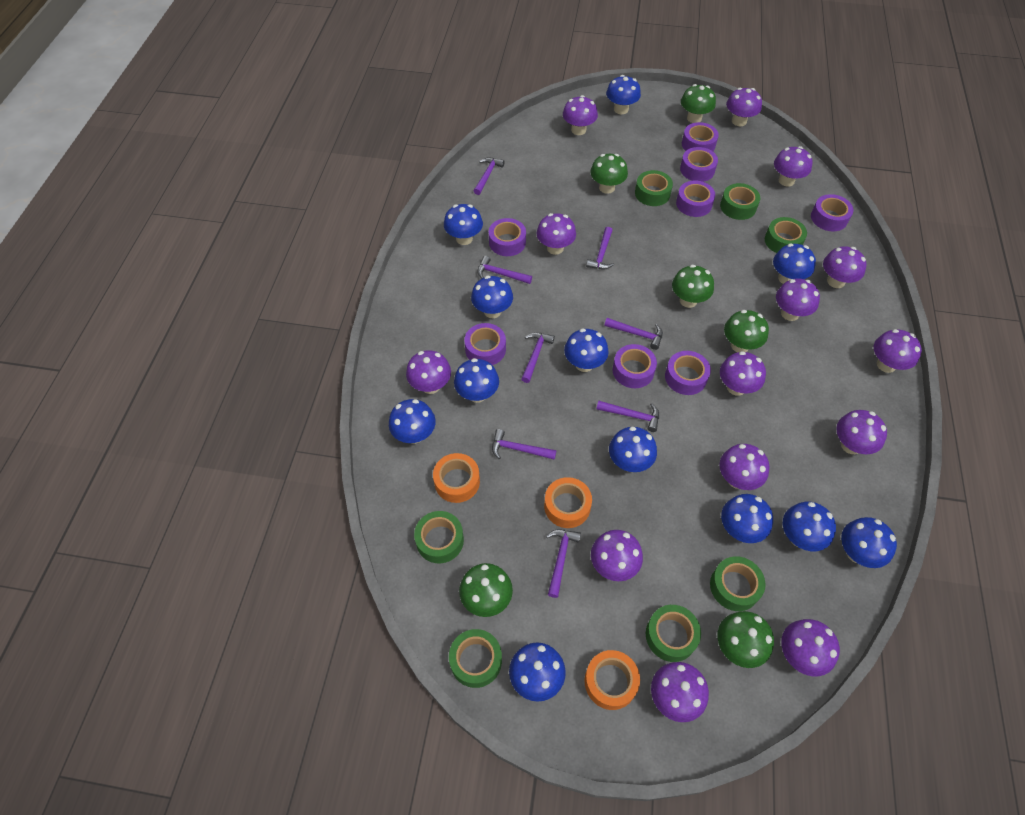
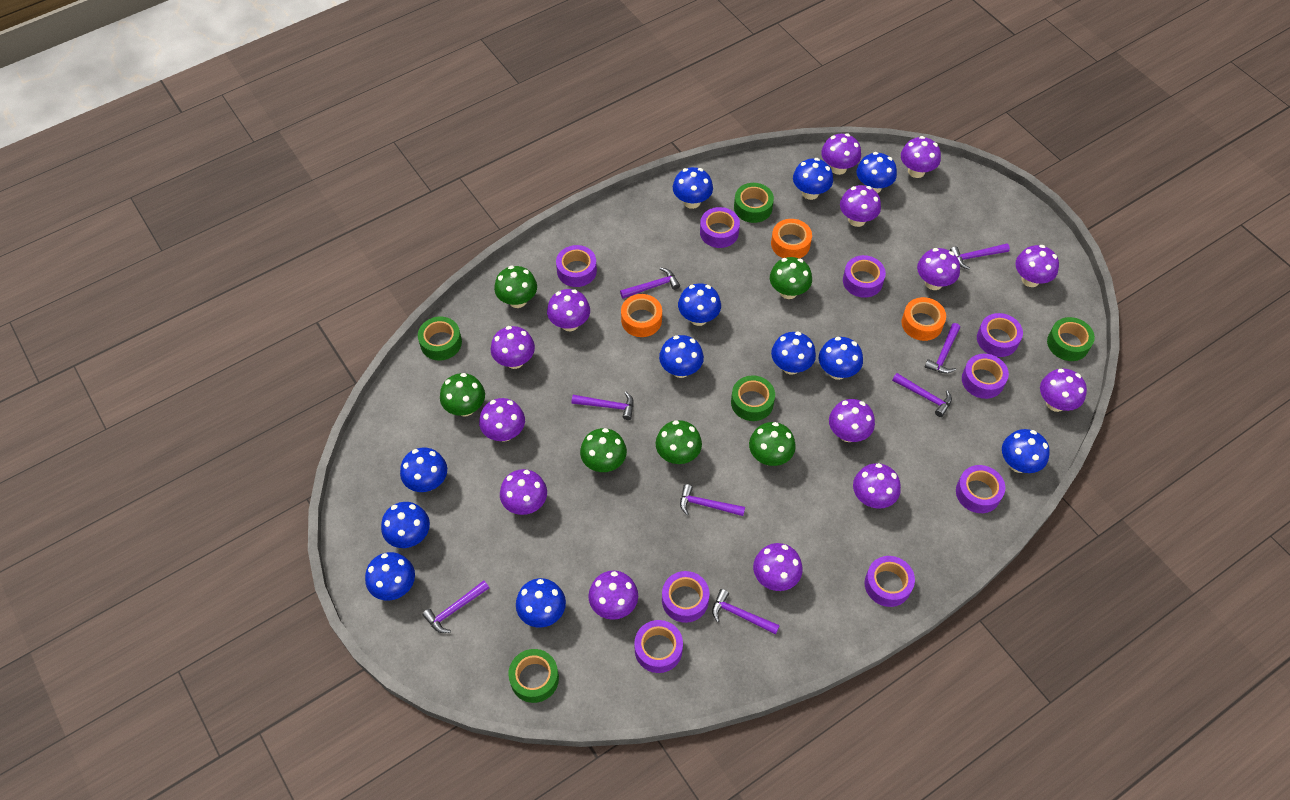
green tape: [414,511,464,563] [449,629,502,688] [635,170,673,206] [646,605,701,662] [710,556,765,611] [720,183,760,220] [765,217,807,253] = 7 -> [418,317,462,360] [508,649,559,703] [731,375,775,421] [734,183,774,223] [1047,317,1095,361] = 5
purple tape: [464,323,506,365] [489,218,526,256] [613,344,657,388] [665,351,711,395] [676,181,715,217] [680,147,718,182] [682,122,719,151] [811,194,853,231] = 8 -> [556,245,597,287] [634,620,683,673] [662,571,709,623] [700,207,740,248] [843,255,886,298] [865,556,915,607] [956,465,1005,513] [962,354,1009,399] [977,313,1023,357] = 9

